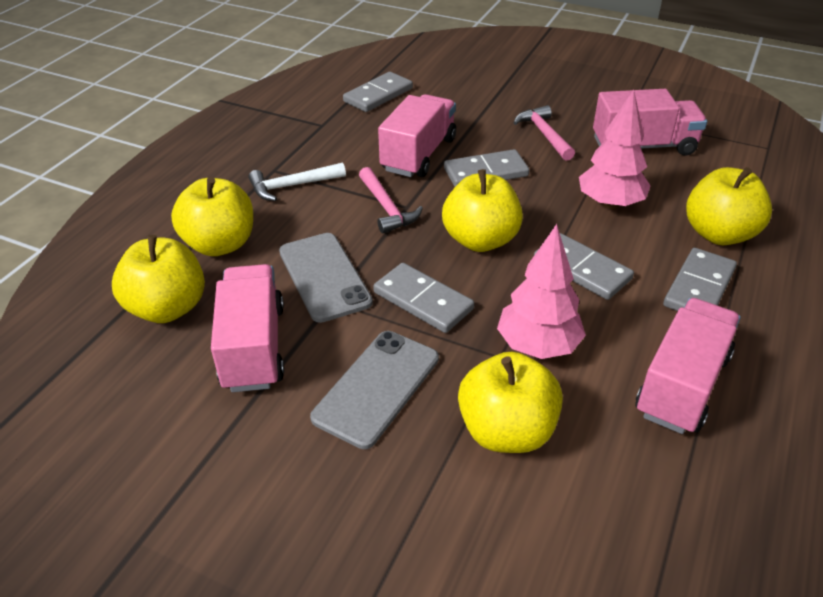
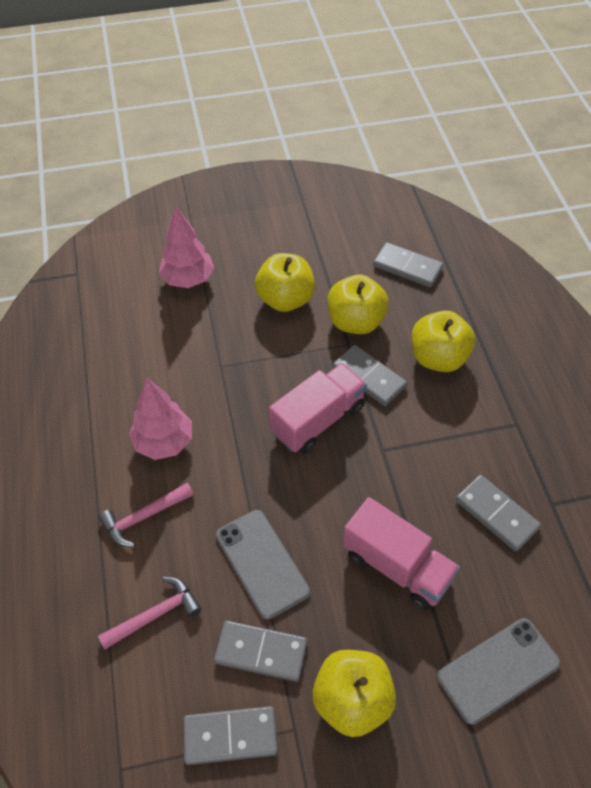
pink truck: [211,264,284,392] [378,94,456,177] [593,89,707,156] [636,298,741,434] = 4 -> [269,363,367,453] [343,497,460,611] = 2
white hammer: [249,162,346,201] = 1 -> none = 0
yellow apple: [112,235,205,323] [171,177,253,256] [442,169,523,252] [458,352,563,453] [686,167,772,245] = 5 -> [255,253,315,312] [312,650,396,737] [327,275,389,334] [411,310,475,372] = 4

